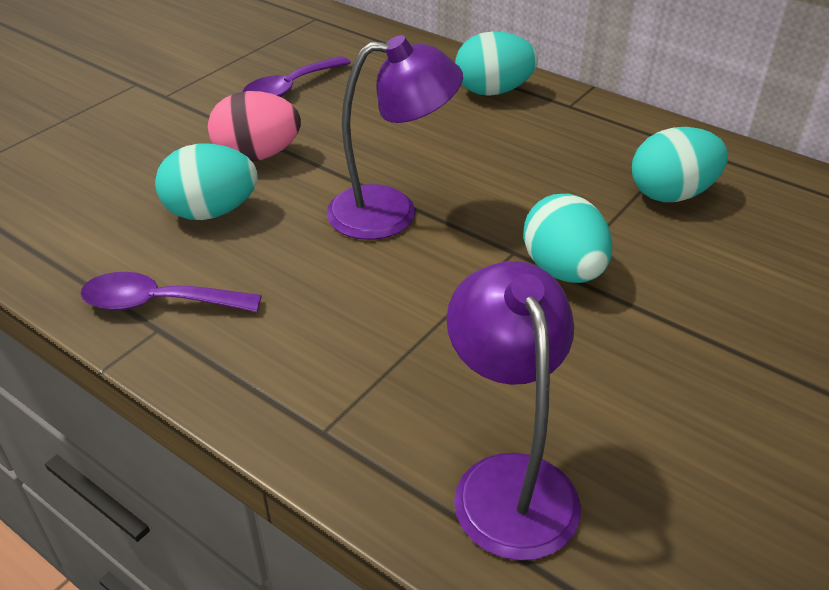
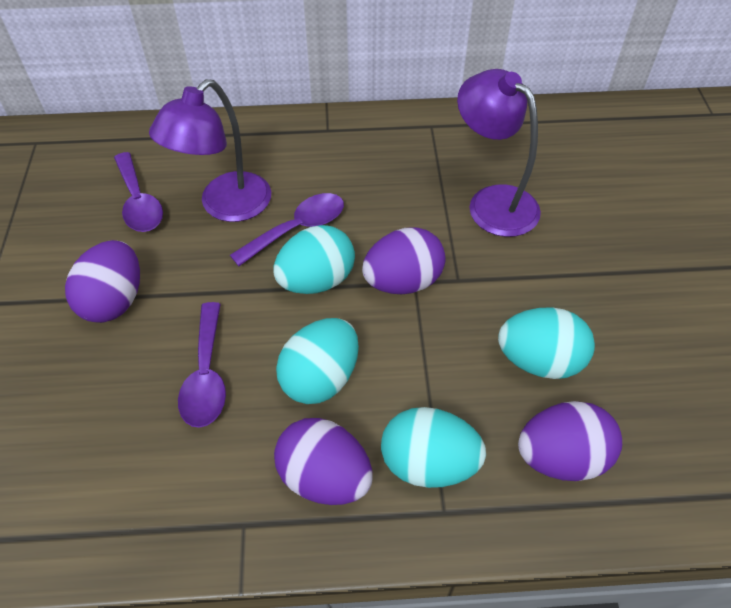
pink egg: [208,91,301,161] = 1 -> none = 0
purple egg: none = 0 -> [65,240,140,323] [274,418,373,505] [362,227,445,294] [518,401,622,481] = 4
purple spoon: [80,272,262,312] [242,56,351,97] = 2 -> [114,152,163,232] [178,302,226,428] [230,193,344,266] = 3

